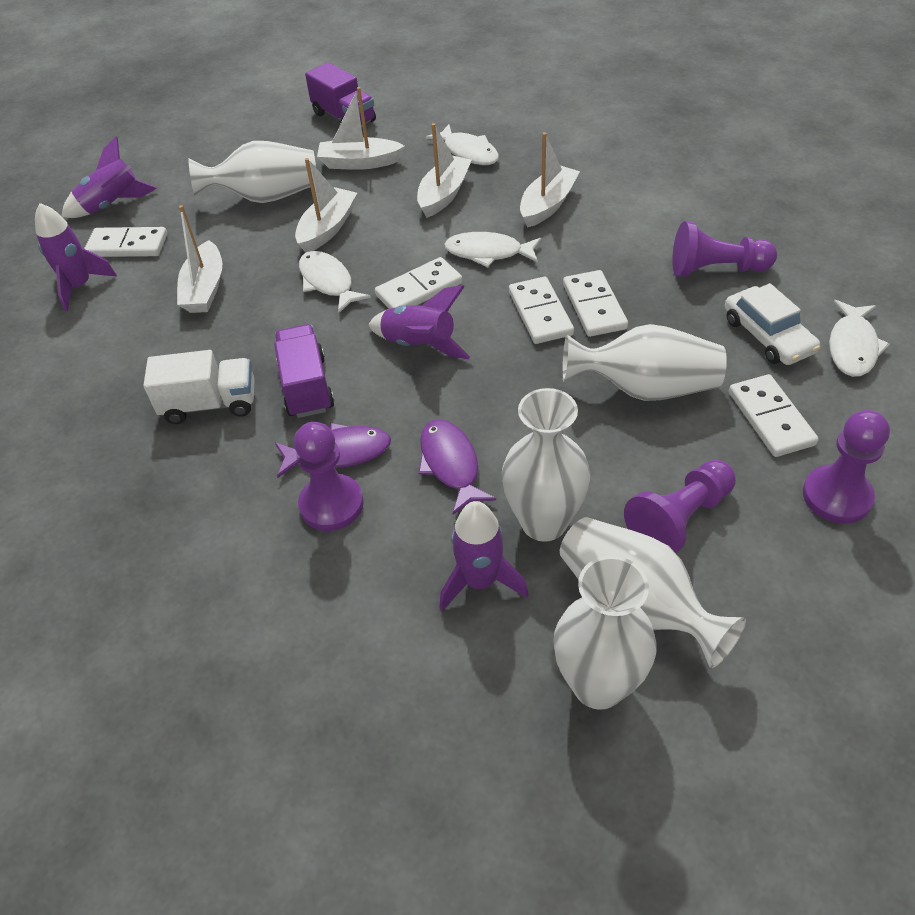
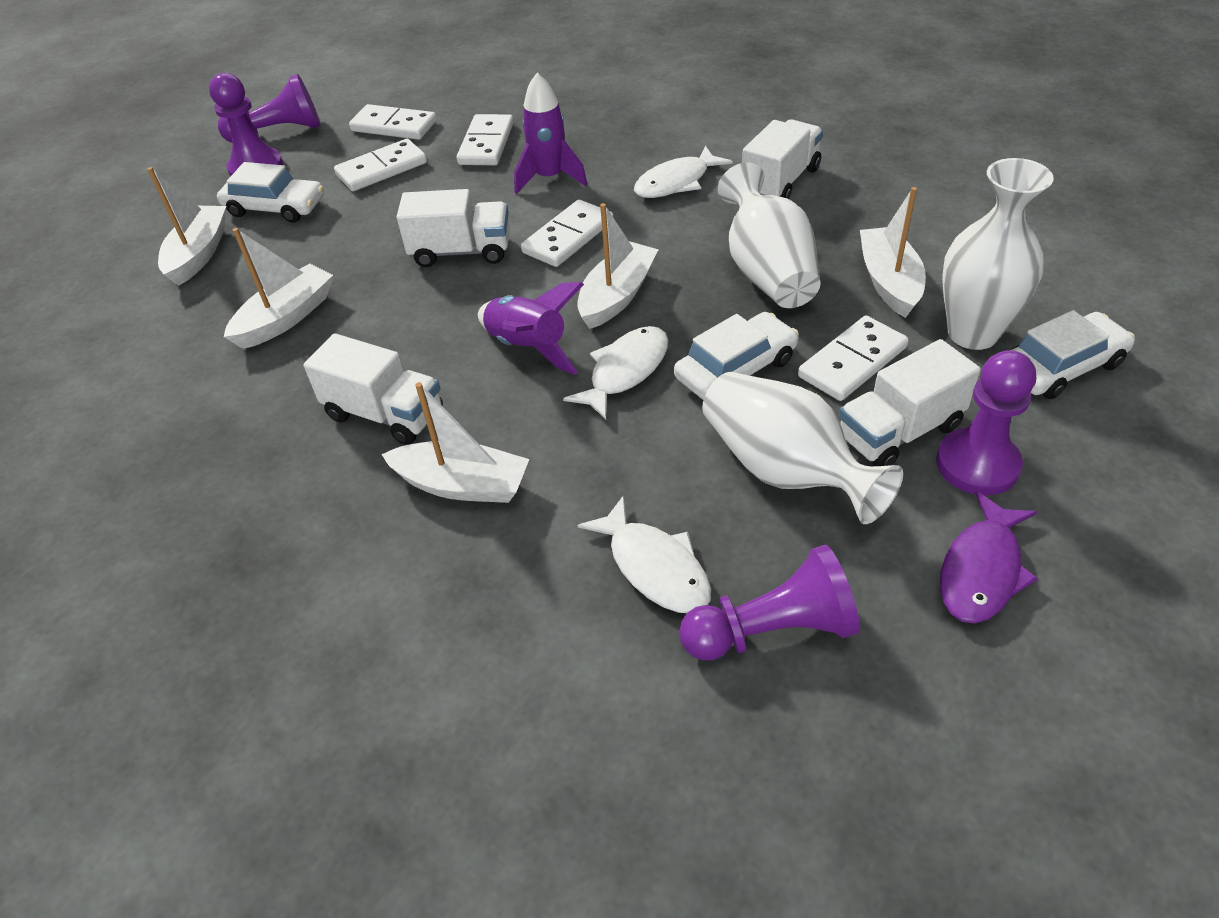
purple fish: [275,423,391,478] [418,419,496,515] = 2 -> [940,491,1038,624] = 1
purple rocket: [35,203,117,311] [61,136,157,218] [368,285,470,359] [440,501,529,611] = 4 -> [478,282,584,375] [514,73,588,194] = 2
purple truck: [274,324,334,418] [305,62,376,126] = 2 -> none = 0
white car: [725,283,820,365] = 1 -> [217,162,324,223] [674,312,799,400] [1011,310,1135,399] = 3
white fish: [299,251,371,314] [426,124,499,165] [444,232,541,267] [829,300,890,377] = 4 -> [563,326,668,420] [577,496,711,613] [634,146,733,198] = 3
white truck: [143,350,255,424] = 1 -> [304,333,443,445] [397,189,510,267] [742,119,823,199] [839,339,981,466] = 4
white vase: [189,141,316,203] [501,388,590,542] [553,556,657,710] [560,517,746,668] [562,324,727,401] = 5 -> [702,372,903,524] [718,162,821,308] [942,158,1054,350] = 3

